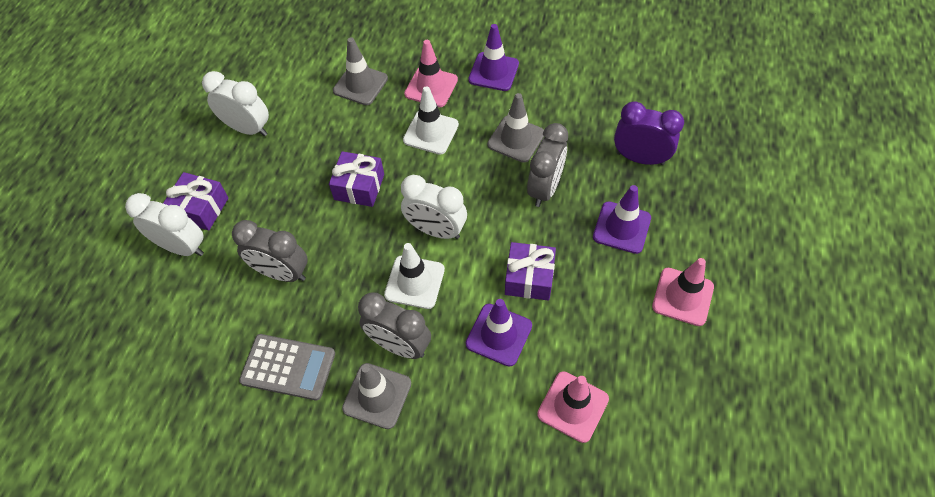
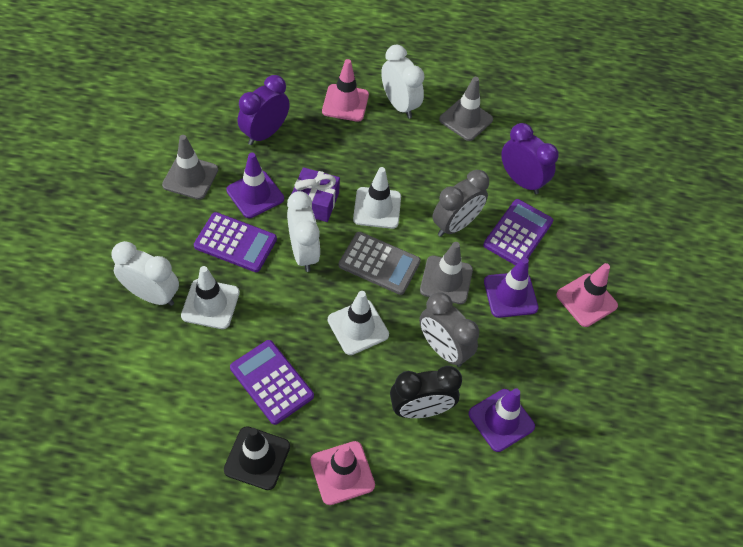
black clock: none = 0 -> [390,366,462,418] = 1
black traffic cone: none = 0 -> [224,426,290,490] = 1
grey clock: [232,220,308,282] [358,292,431,359] [527,123,568,207] = 3 -> [419,292,479,367] [432,170,489,237] = 2
purple calculator: none = 0 -> [194,212,277,272] [230,340,314,425] [483,199,553,266] = 3
purple clock: [614,101,684,165] = 1 -> [238,75,290,145] [501,123,559,194] = 2
purple gift: [163,172,229,231] [329,151,384,207] [505,242,556,300] = 3 -> [292,167,340,222] = 1
white traffic cone: [384,243,445,309] [403,86,459,155] = 2 -> [181,266,240,329] [328,291,389,355] [353,167,401,229] = 3

